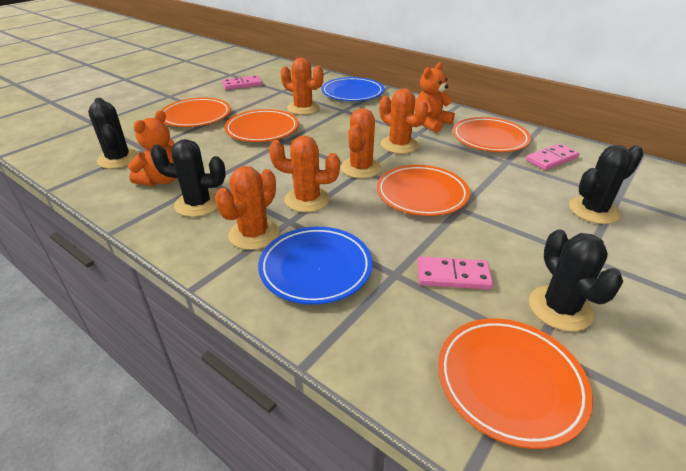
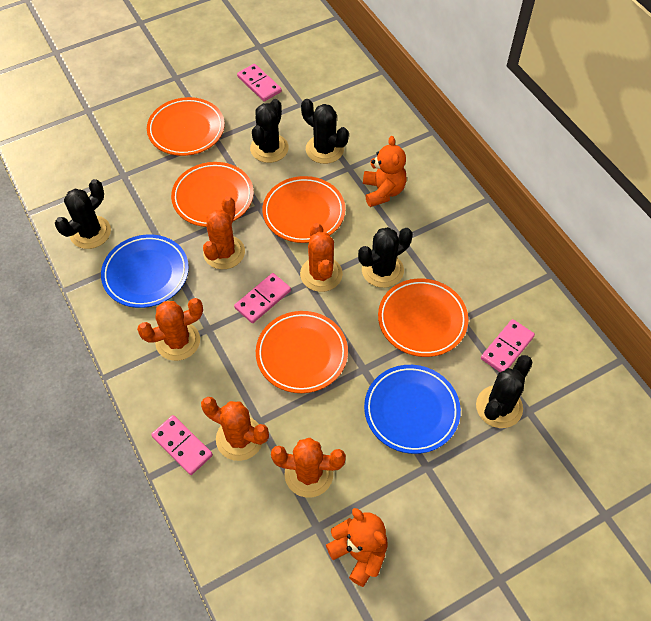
black cactus: [88,98,139,169] [150,139,226,217] [529,229,623,332] [569,145,644,224] = 4 -> [55,179,111,249] [250,99,289,163] [301,99,349,164] [358,227,413,288] [476,355,532,428] = 5
pink domino: [222,75,262,90] [417,257,493,290] [526,143,580,170] = 3 -> [151,415,213,475] [234,273,291,323] [237,64,282,102] [481,319,535,372] = 4

